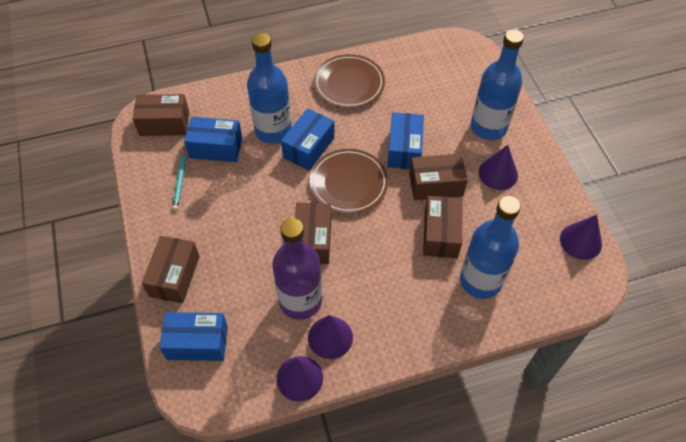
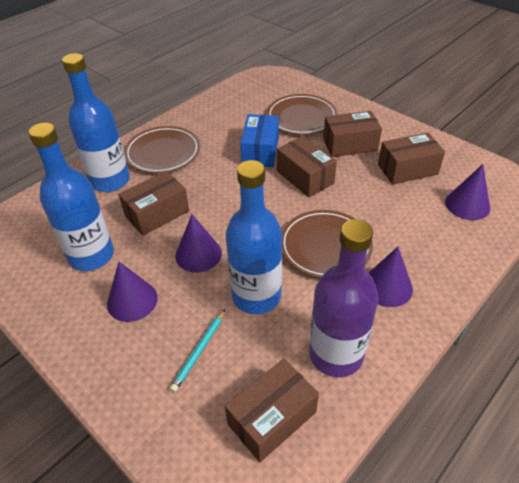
blue box: [159,312,228,361] [184,117,242,162] [281,108,335,171] [387,112,424,169] = 4 -> [240,114,279,167] = 1
brown plate: [309,149,388,214] [314,54,385,108] = 2 -> [124,126,200,173] [267,94,338,135] [282,210,373,278] = 3

